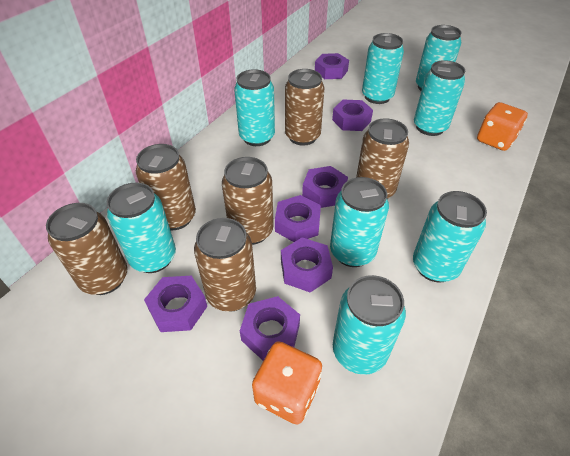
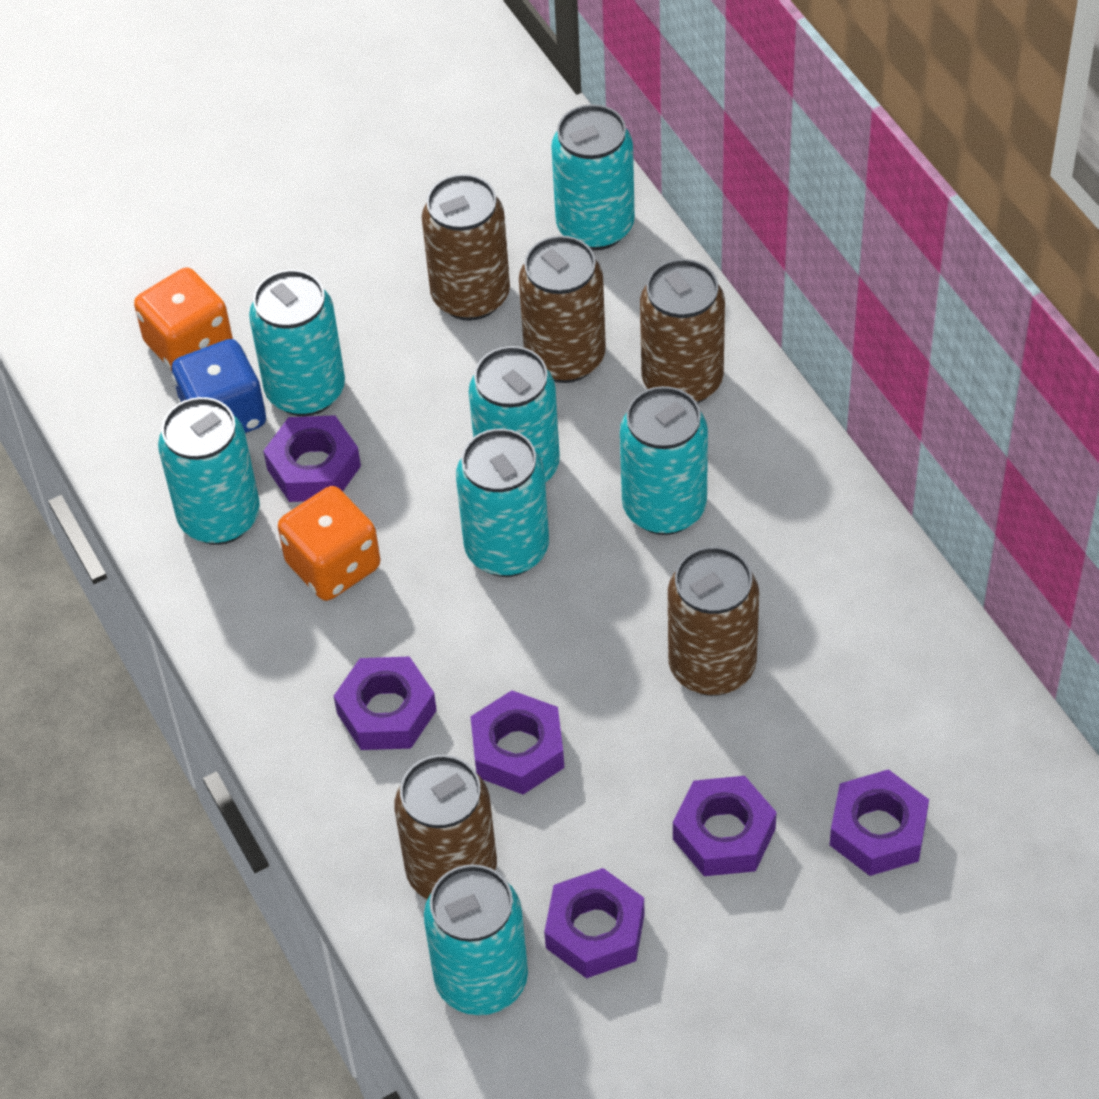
blue dice: none = 0 -> [172,339,266,433] = 1
brown can: [46,203,127,295] [136,144,196,230] [194,218,256,312] [222,157,274,245] [285,69,325,146] [356,118,409,199] = 6 -> [394,755,497,900] [422,174,510,321] [519,236,606,383] [640,259,725,404] [668,546,759,696] = 5
purple nut: [144,276,207,332] [240,296,300,361] [275,195,321,242] [281,238,333,293] [302,166,348,208] [315,53,349,79] [332,99,373,131] = 7 -> [263,415,361,502] [334,657,437,750] [470,690,564,794] [544,868,645,978] [673,776,776,876] [830,769,929,876] = 6
turquoise can: [107,183,176,273] [234,69,275,146] [330,177,389,267] [333,275,406,375] [362,33,404,104] [413,191,487,282] [414,60,465,136] [416,25,462,91] = 8 -> [158,397,260,545] [249,269,345,416] [424,864,528,1015] [456,429,549,577] [469,346,560,483] [551,104,635,251] [620,386,708,535] = 7

